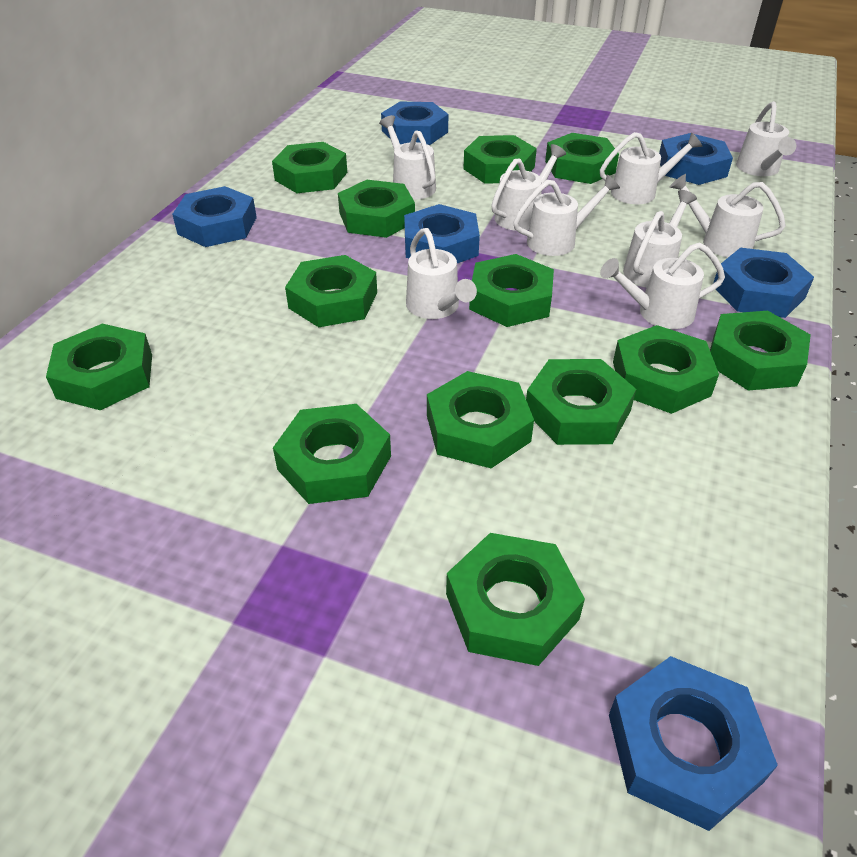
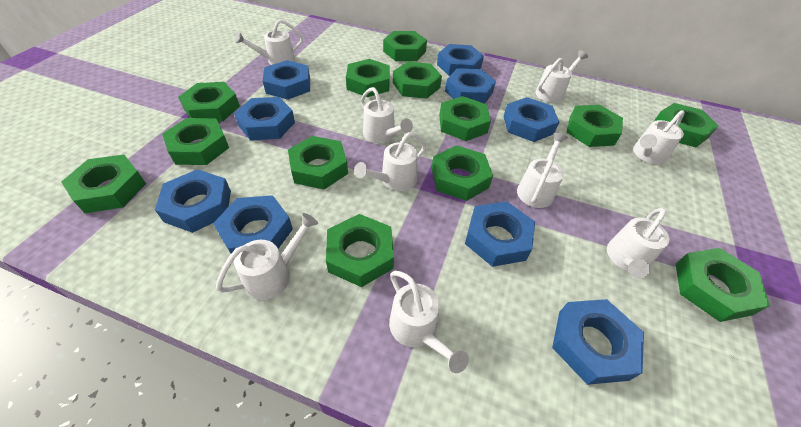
blue nut: [172,186,257,247] [381,102,448,145] [404,204,480,263] [609,656,778,831] [659,133,733,185] [713,248,814,318] = 6 -> [155,169,231,233] [213,195,293,254] [234,97,295,141] [263,60,310,100] [437,44,484,76] [445,68,496,104] [465,201,535,267] [504,97,559,142] [552,299,644,385] = 9

